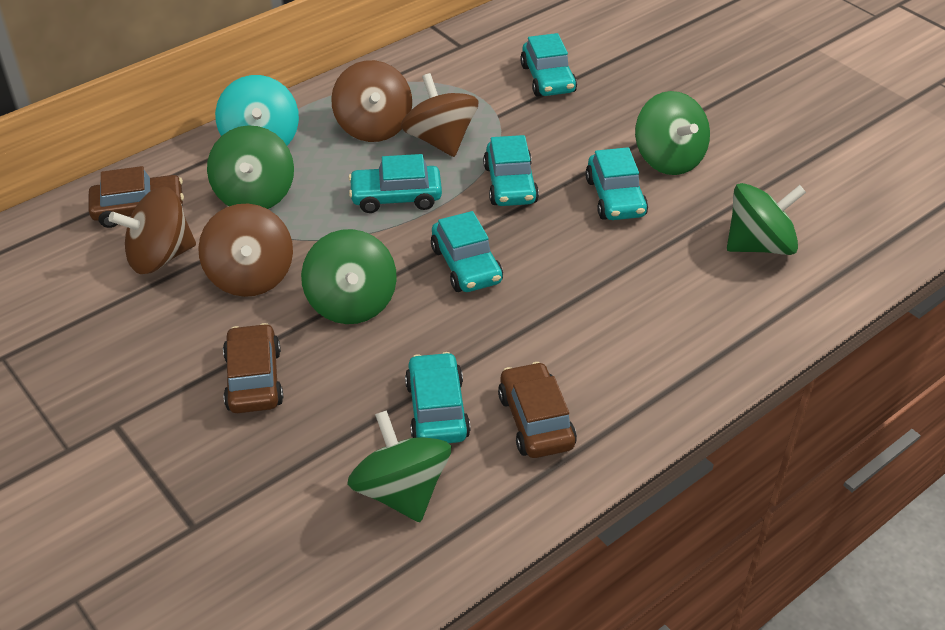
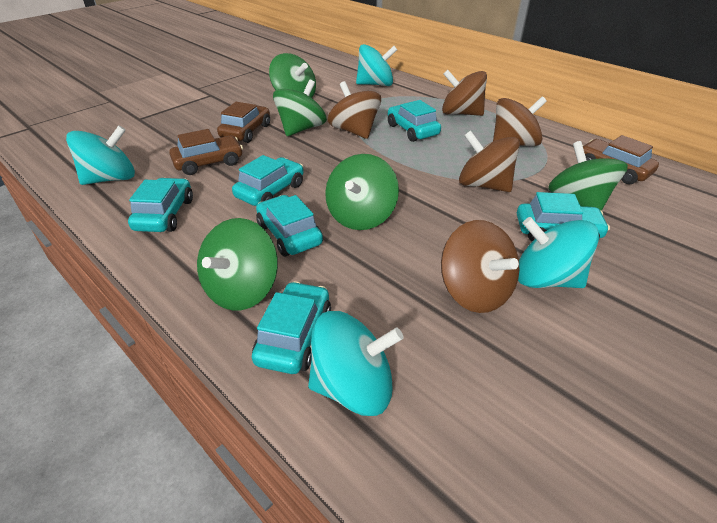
brown spinning top: [109,187,196,274] [198,204,293,297] [331,60,412,142] [401,73,478,157] = 4 -> [328,81,381,139] [441,220,519,313] [442,70,487,116] [459,130,520,192] [493,97,547,146] = 5
turquoise spinning top: [215,75,299,146] = 1 -> [66,126,135,185] [308,311,404,416] [356,44,397,86] [518,217,599,288] = 4

